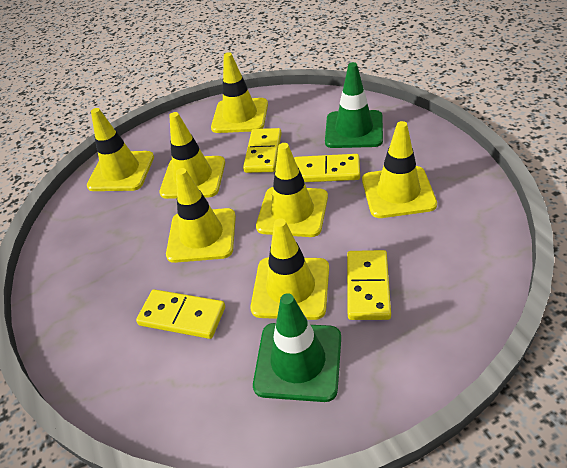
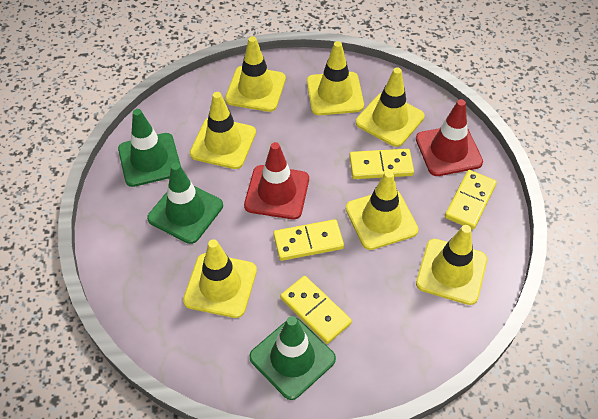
green traffic cone: [253,293,341,402] [325,62,383,148] = 2 -> [118,109,181,187] [147,163,223,244] [249,316,336,400] = 3
red traffic cone: none = 0 -> [244,142,309,219] [416,99,483,176] = 2

